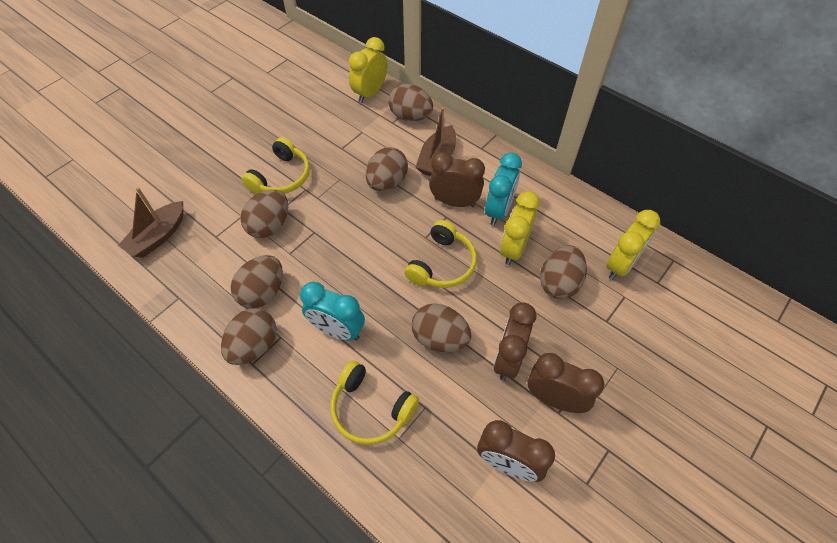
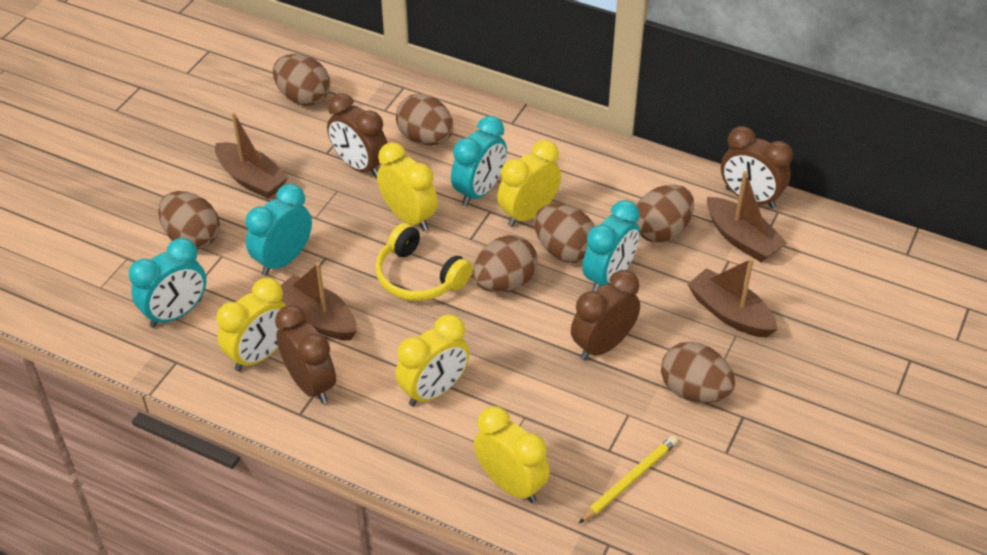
brown boat: [118,187,183,258] [416,107,456,176] = 2 -> [215,112,289,199] [281,262,357,340] [687,258,778,338] [707,171,787,262] = 4
turquoise clock: [300,282,365,341] [485,153,522,225] = 2 -> [129,238,206,328] [245,184,312,276] [451,116,507,206] [582,200,640,291] = 4
yellow clock: [349,37,388,103] [500,191,540,265] [606,210,660,280] = 3 -> [216,278,286,371] [377,142,438,231] [395,314,469,407] [474,406,550,503] [497,140,561,227] = 5
yellow headphones: [241,137,310,194] [330,361,419,445] [404,220,477,288] = 3 -> [375,223,472,301] = 1
yellow pencil: none = 0 -> [579,436,678,523] = 1

